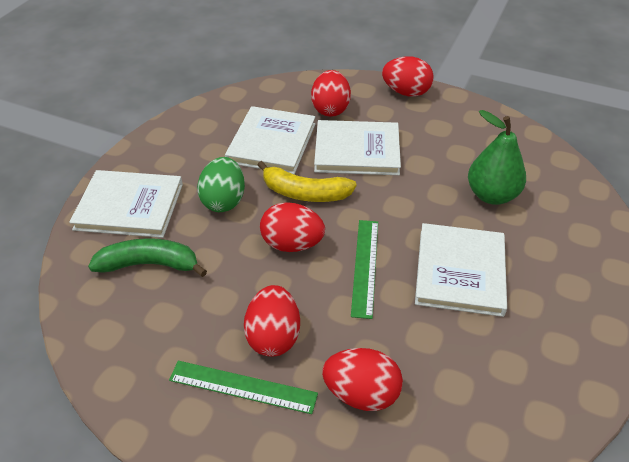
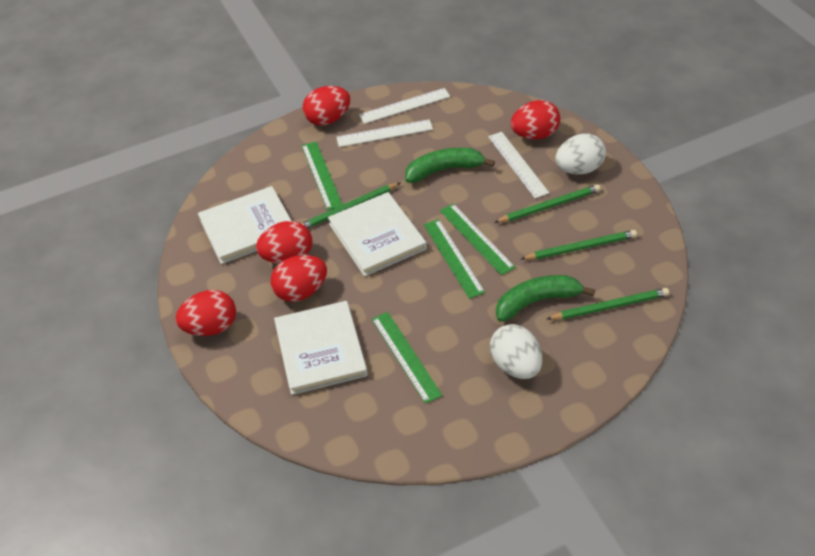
green banana: [88,238,207,277] = 1 -> [405,148,495,183] [496,275,595,322] = 2
green egg: [197,157,245,212] = 1 -> none = 0
green pear: [468,110,526,205] = 1 -> none = 0
green pencil: none = 0 -> [301,183,400,229] [494,184,601,223] [521,230,637,260] [547,288,669,320] = 4
green ruler: [169,361,318,414] [351,220,378,319] = 2 -> [302,142,343,210] [372,312,442,404] [424,219,485,299] [440,203,516,275] = 4
white book: [69,170,183,238] [225,106,315,174] [314,120,401,175] [415,223,507,317] = 4 -> [198,186,292,264] [274,301,368,395] [328,192,427,276] = 3
white egg: none = 0 -> [490,324,542,379] [556,133,606,175] = 2
white ruler: none = 0 -> [337,119,433,147] [359,88,450,124] [488,132,549,198] = 3
yellow banana: [257,161,357,202] = 1 -> none = 0

